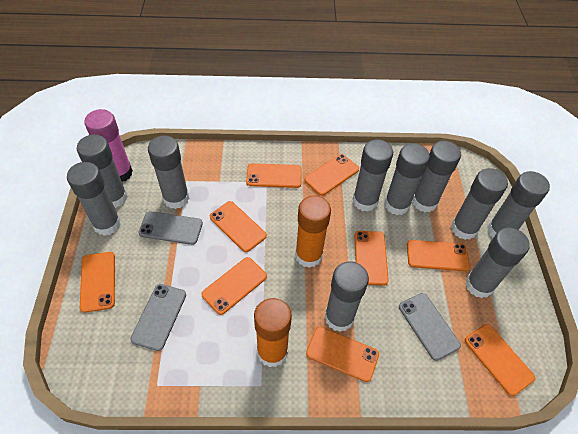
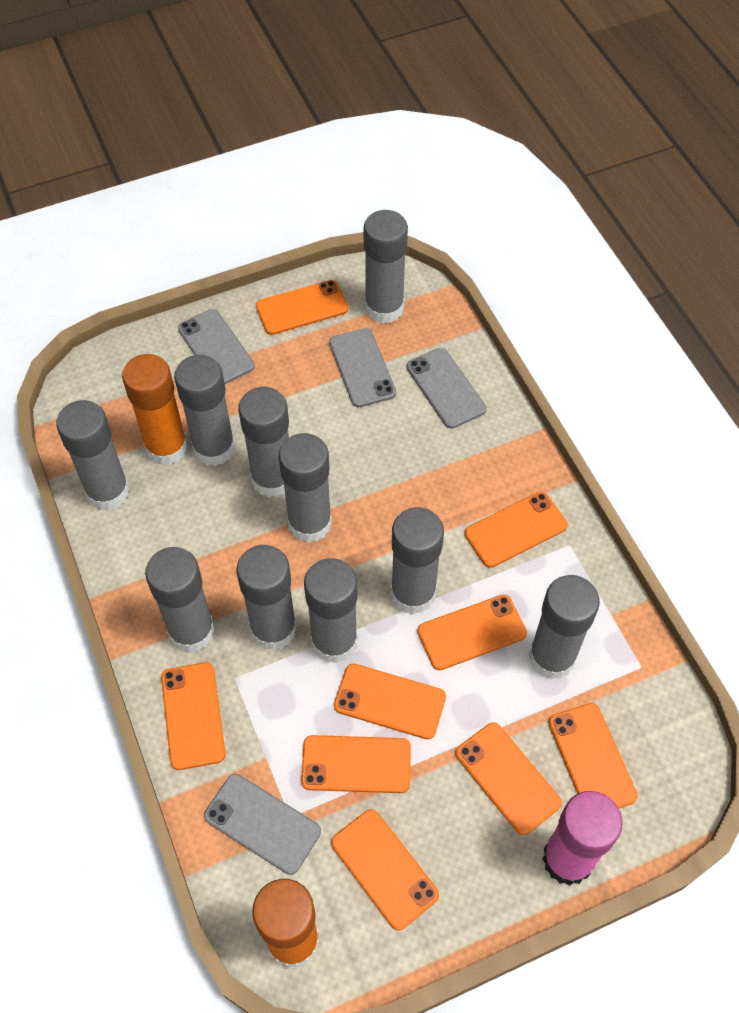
grey phone: [130,284,186,351] [138,211,203,245] [399,293,461,361] = 3 -> [178,309,255,384] [204,774,321,875] [329,328,396,407] [407,348,487,429] = 4

